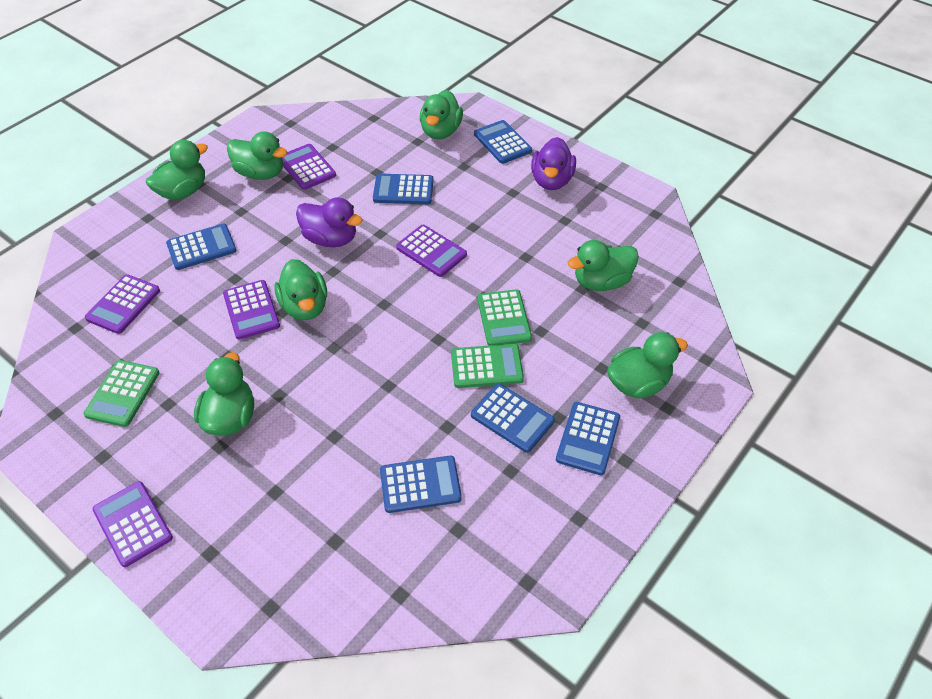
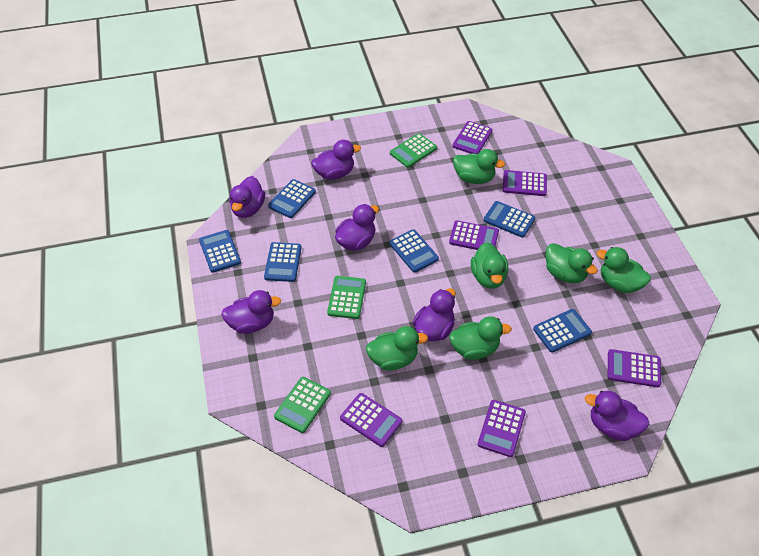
green duck: [146,140,208,200] [194,352,254,436] [227,131,287,180] [274,259,327,320] [420,90,463,139] [568,240,639,291] [607,332,688,398] = 7 -> [366,326,428,370] [449,316,512,360] [453,149,505,184] [471,242,508,289] [546,243,598,283] [597,247,651,293] = 6
purple calculator: [85,274,160,334] [93,481,173,567] [223,280,280,339] [282,144,336,190] [396,225,467,277] = 5 -> [340,393,402,447] [449,220,499,250] [452,121,493,154] [478,400,526,457] [503,170,547,196] [608,349,661,387] = 6
purple duck: [296,197,363,247] [531,137,576,190] = 2 -> [221,290,281,334] [229,176,265,218] [311,140,361,180] [335,204,379,251] [413,288,456,341] [585,391,649,441] = 6

